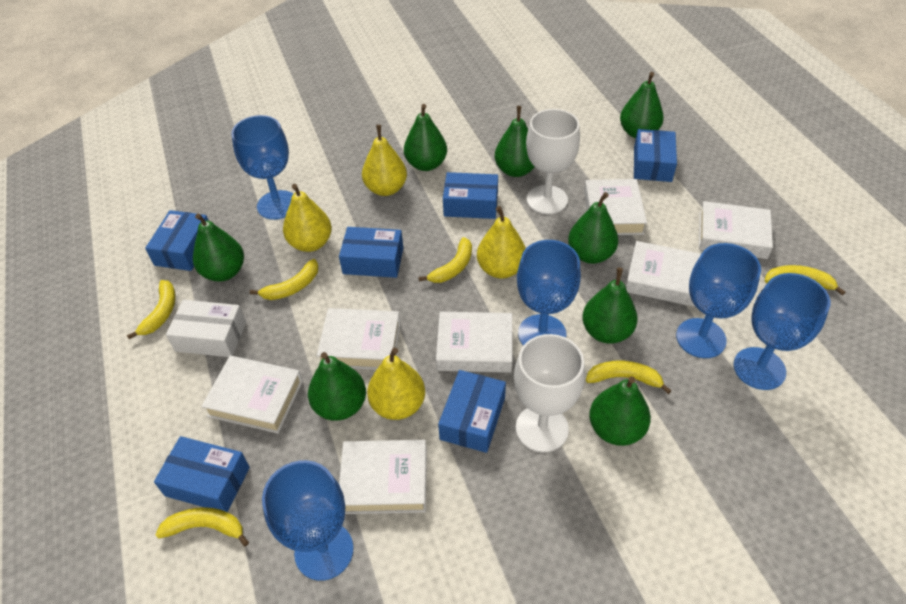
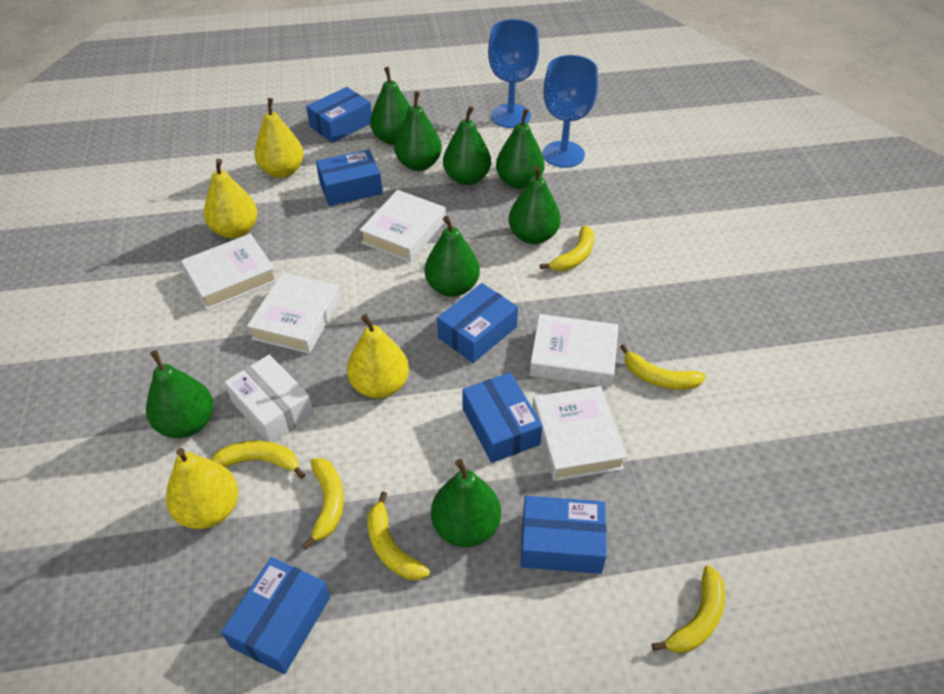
blue goblet: [231,115,293,220] [262,460,353,581] [517,240,581,346] [676,243,761,358] [733,273,830,390] = 5 -> [488,19,539,128] [543,55,598,168] = 2
white book: [201,356,303,433] [317,308,400,370] [339,440,427,514] [436,312,512,373] [584,179,647,235] [626,241,701,307] [699,201,773,259] = 7 -> [181,234,277,310] [247,273,341,354] [359,190,446,262] [530,314,619,387] [532,386,627,481] = 5
white goblet: [514,334,585,452] [526,109,580,214] = 2 -> none = 0

